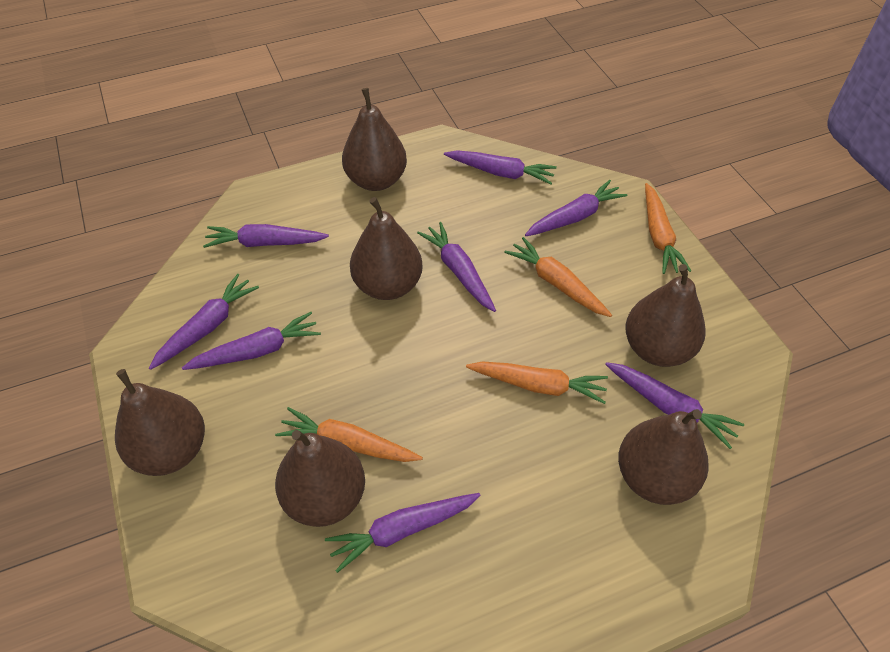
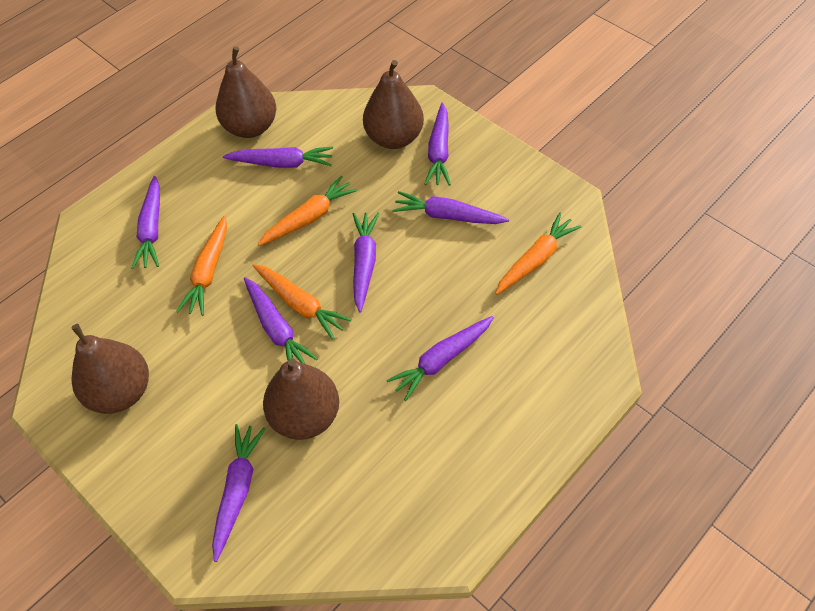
brown pear: [115,369,205,476] [275,430,365,527] [342,88,407,191] [350,197,423,300] [618,409,709,505] [625,264,706,367] = 6 -> [71,324,149,414] [216,46,276,138] [263,358,339,440] [363,60,424,149] = 4

